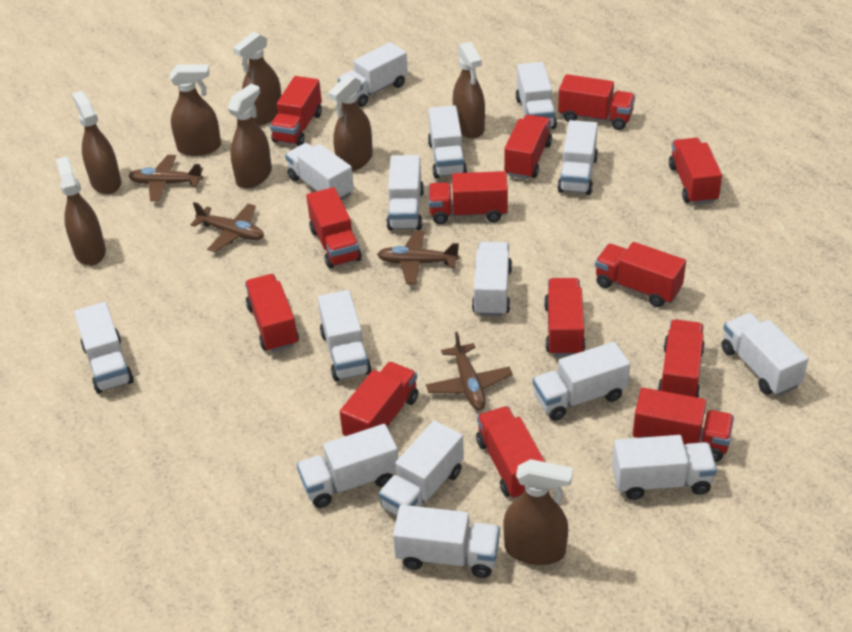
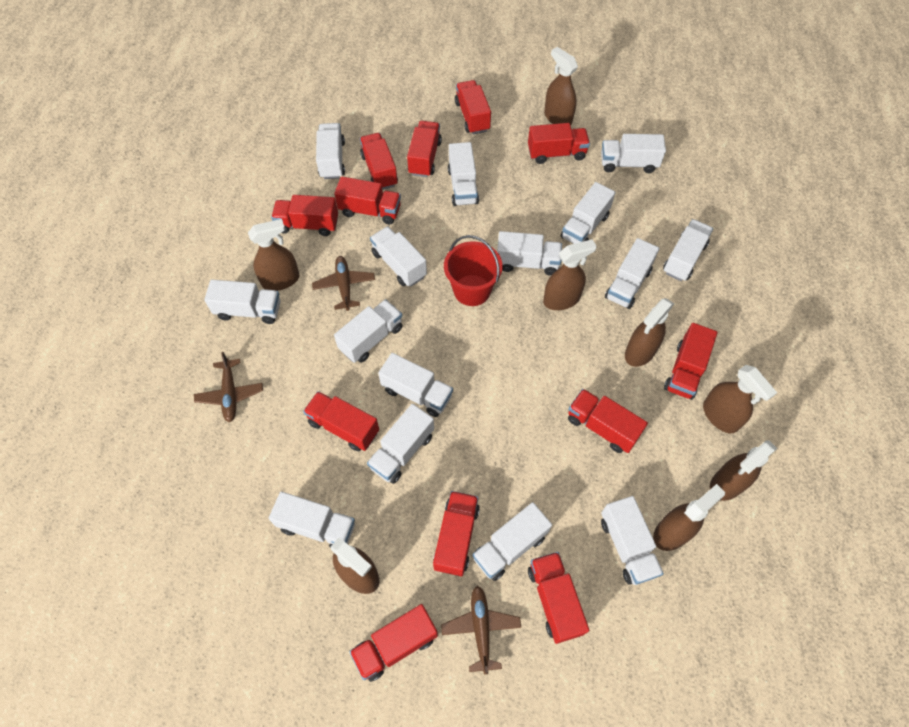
brown plane: [128,155,203,201] [190,202,264,252] [377,230,459,284] [426,332,513,410] = 4 -> [194,352,263,422] [312,256,375,311] [441,586,521,674] = 3
red bucket: none = 0 -> [444,235,503,306] = 1
red truck: [245,274,299,352] [270,76,322,146] [306,187,362,269] [340,362,418,436] [428,171,508,224] [476,406,545,499] [504,114,552,179] [544,278,585,356] [558,74,635,130] [595,242,686,307] [633,388,734,462] [658,319,705,398] [669,138,722,205] = 13 -> [271,195,338,236] [303,391,379,451] [334,176,401,224] [349,604,438,682] [360,133,398,190] [407,121,442,177] [433,491,480,576] [455,80,491,134] [528,123,590,164] [528,552,589,644] [568,389,648,453] [664,323,718,400] = 12

